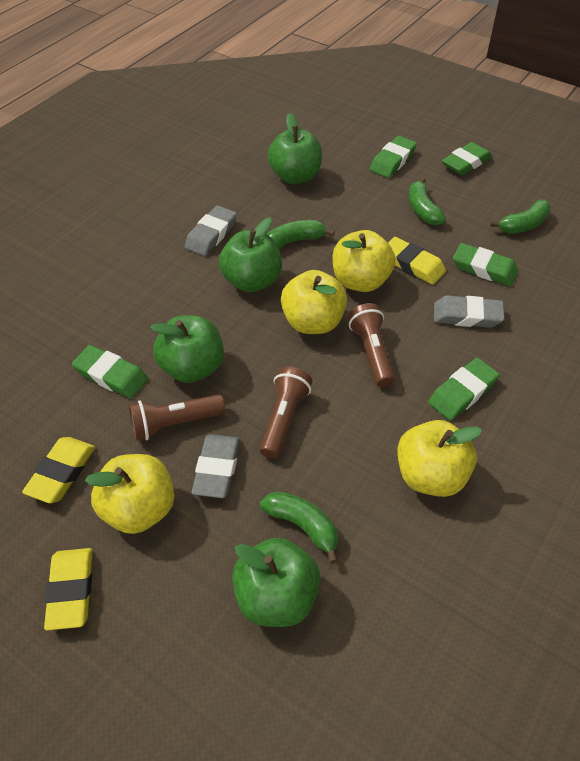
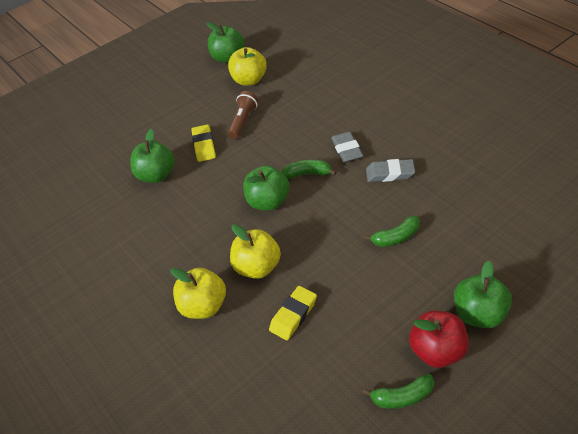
brown flashlight: [129,394,225,441] [259,367,312,459] [348,303,395,387] = 3 -> [228,91,258,139] = 1
green banana: [260,492,338,564] [267,220,335,249] [409,177,446,225] [490,200,551,234] = 4 -> [282,160,337,179] [362,374,434,409] [364,215,420,247] = 3
green eraser: [72,345,148,398] [370,136,417,178] [428,358,499,420] [442,142,492,175] [453,243,519,286] = 5 -> none = 0
grey eraser: [185,206,237,256] [192,434,240,498] [434,295,505,328] = 3 -> [331,131,363,162] [366,159,415,182] = 2
red apple: none = 0 -> [409,310,469,368] = 1
yellow apple: [85,454,174,534] [281,270,347,334] [332,230,395,292] [397,420,482,497] = 4 -> [170,267,226,319] [228,47,267,86] [230,224,281,279] = 3
yellow eraser: [22,437,95,503] [44,548,92,631] [388,237,446,285] = 3 -> [191,124,216,162] [269,286,317,340] = 2

